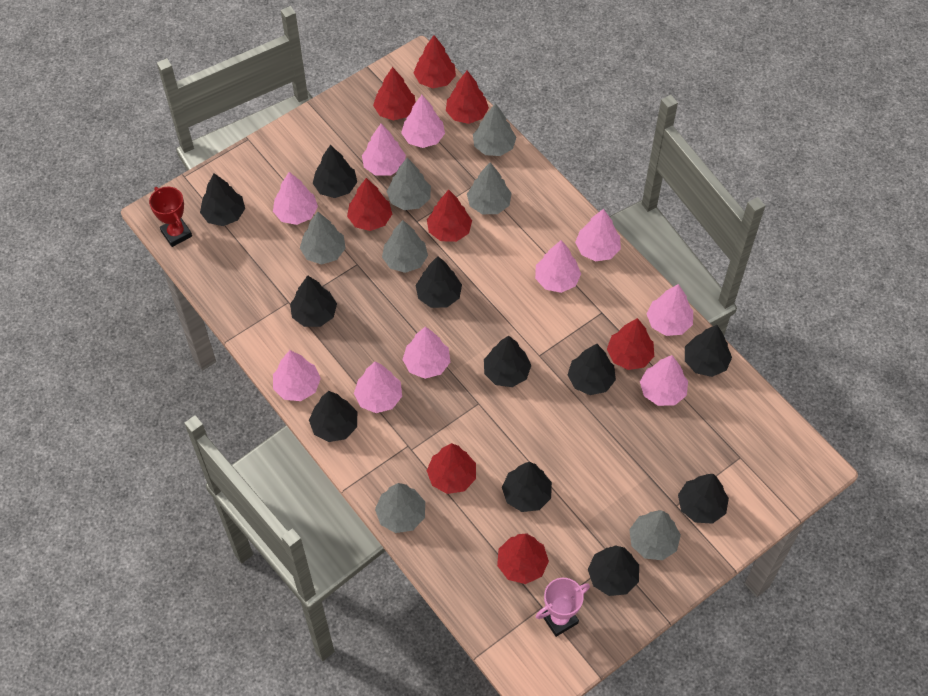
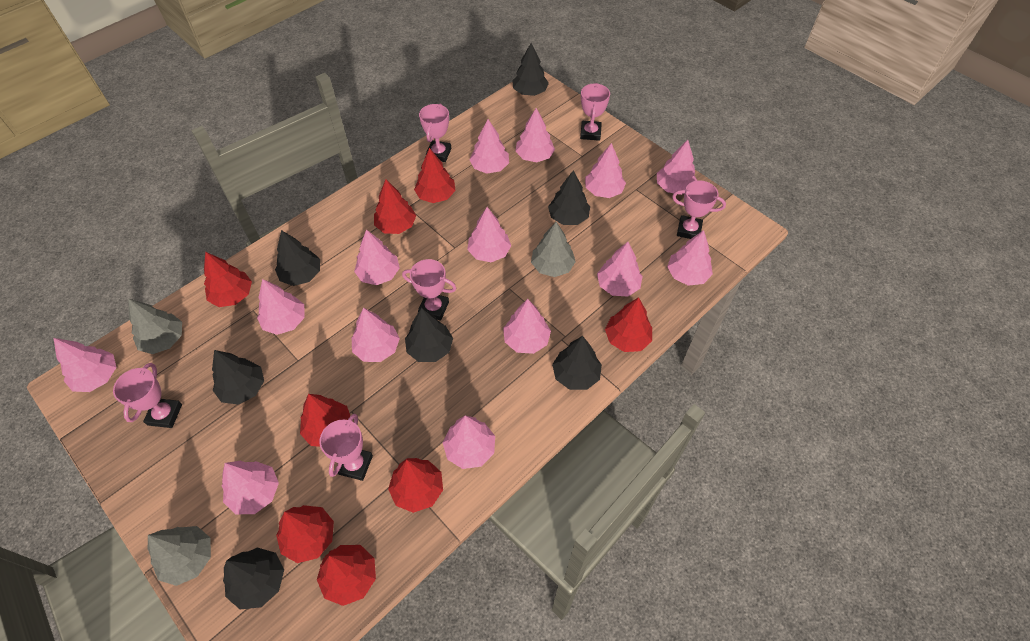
black tree: [200,173,245,226] [290,276,337,327] [309,391,357,442] [313,145,357,198] [415,256,462,308] [484,336,531,387] [502,462,552,512] [568,344,616,395] [588,545,639,596] [678,474,729,524] [685,325,732,377] = 11 -> [212,350,264,405] [223,548,284,610] [275,230,320,286] [405,308,453,362] [512,43,549,96] [548,170,590,225] [552,336,602,390] = 7
grey tree: [300,212,346,265] [375,483,425,533] [382,220,428,273] [386,158,431,210] [467,162,512,214] [473,103,516,156] [629,510,681,560] = 7 -> [128,299,182,354] [148,526,211,586] [531,222,576,277] = 3
pink tree: [273,172,318,225] [273,350,321,401] [354,362,402,413] [362,124,406,176] [401,95,445,148] [402,327,450,379] [535,240,581,293] [575,209,621,262] [640,355,688,406] [647,284,693,336] = 10 -> [54,338,116,392] [222,461,279,514] [257,279,305,335] [352,308,400,362] [354,230,400,285] [443,416,495,469] [467,207,511,262] [469,119,509,174] [503,299,551,354] [515,108,555,162] [585,143,626,198] [597,242,643,296] [657,140,698,195] [667,230,713,286] = 14
pink trophy: [536,578,590,637] = 1 -> [113,363,182,428] [319,414,373,481] [402,259,456,321] [419,104,451,162] [580,83,610,141] [672,180,726,239] = 6
red trophy: [149,187,192,247] = 1 -> none = 0

